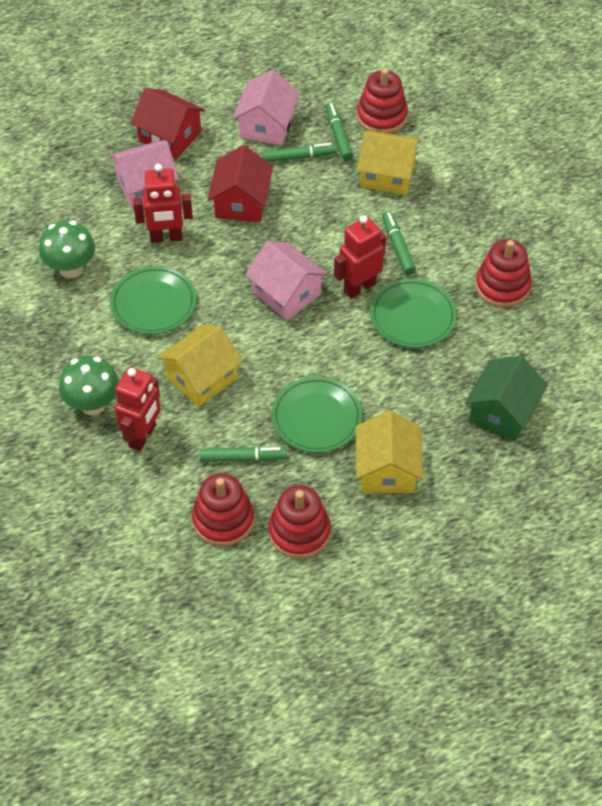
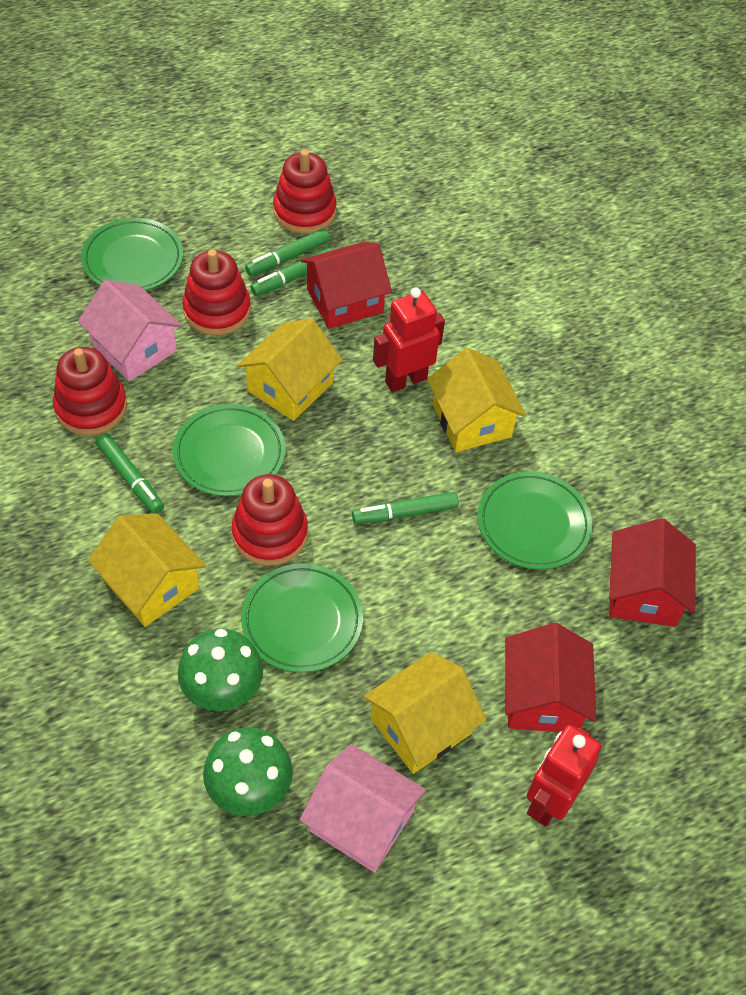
green house: [465,356,548,441] = 1 -> none = 0
green plate: [110,266,196,334] [272,377,362,453] [370,279,457,348] = 3 -> [81,218,183,291] [173,404,286,496] [241,563,363,673] [478,472,592,570] = 4
pink house: [109,140,179,209] [233,70,300,146] [245,241,328,320] = 3 -> [78,280,182,381] [300,744,426,873] = 2
red house: [130,88,205,159] [208,145,273,222] = 2 -> [301,242,392,329] [505,623,596,732] [609,518,696,627] = 3
red robot: [115,367,161,451] [133,164,193,243] [334,215,386,299] = 3 -> [373,287,445,392] [527,724,601,827] = 2
yellow house: [157,325,243,407] [356,410,423,493] [357,130,421,195] = 3 -> [88,513,206,627] [237,318,342,421] [364,652,486,774] [427,348,526,452] = 4

